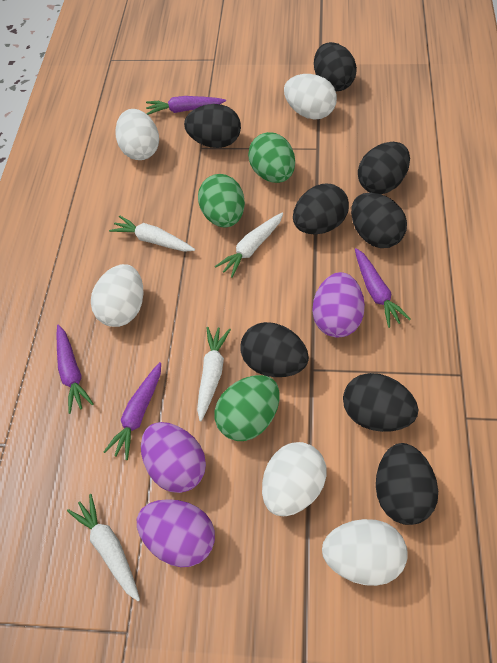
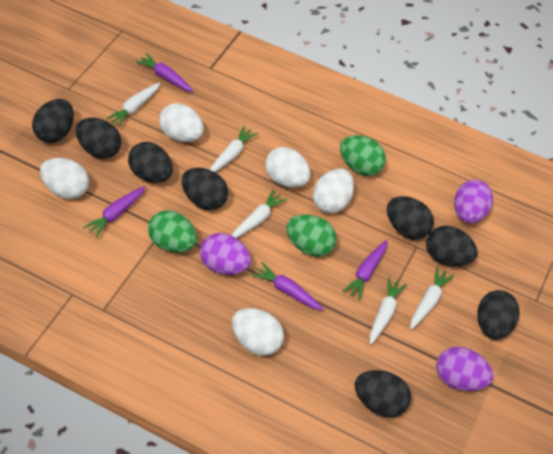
white carrot: [67,494,140,601] [109,215,195,252] [197,327,231,421] [215,213,283,278] = 4 -> [106,82,160,127] [210,126,258,172] [232,190,287,238] [370,277,407,345] [410,267,454,330] = 5

